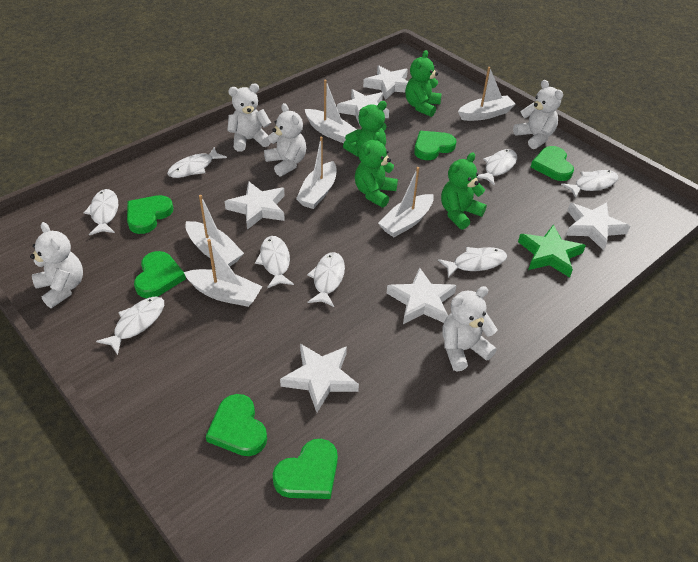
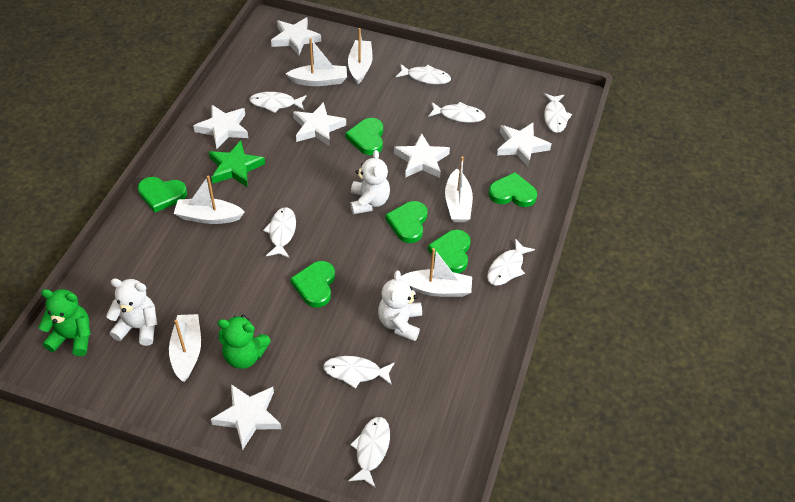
green teddy bear: [343,101,387,157] [355,132,398,208] [405,50,441,117] [441,153,487,230] = 4 -> [38,289,91,356] [218,315,271,369] = 2
white teddy bear: [30,222,83,308] [227,83,271,152] [264,103,306,176] [442,286,497,371] [513,80,563,149] = 5 -> [106,278,157,346] [350,150,390,214] [378,270,422,341] = 3

